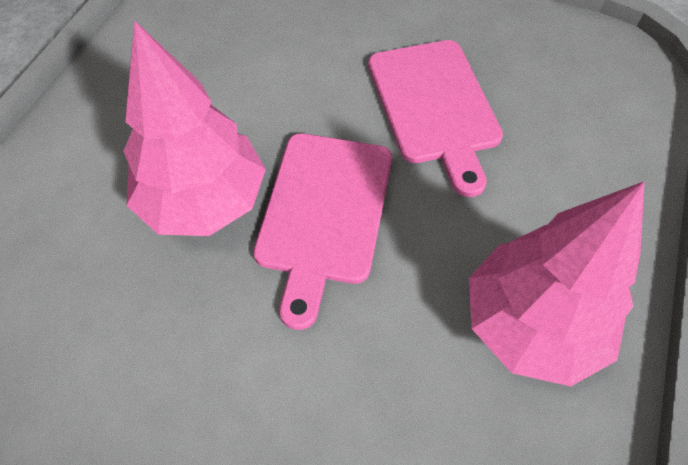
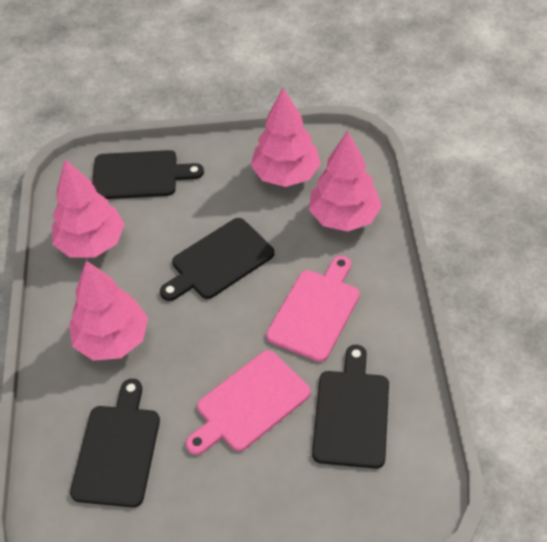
black cutting board: none = 0 -> [70,379,160,507] [92,150,204,199] [160,218,274,301] [312,345,389,469] = 4
pink tree: [123,21,266,236] [469,181,645,386] = 2 -> [52,159,125,257] [69,261,148,361] [251,88,321,187] [309,130,382,232] = 4

